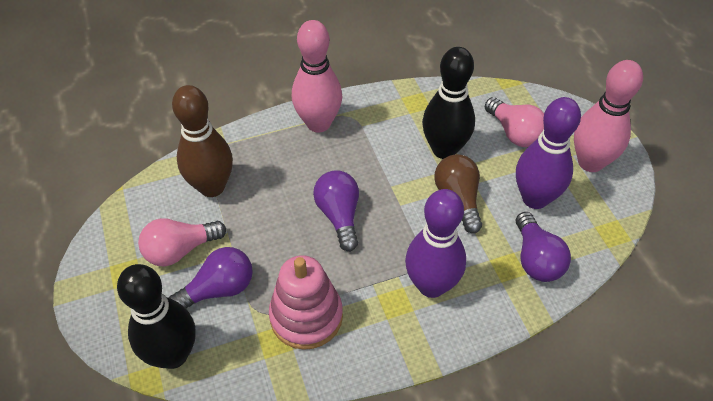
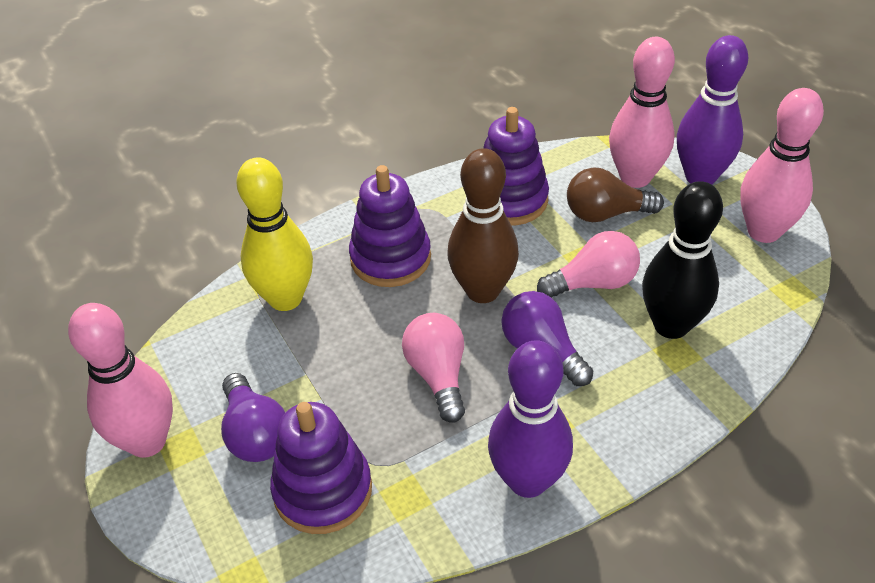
black bowling pin: [117,264,196,369] [422,47,475,159] = 2 -> [642,181,723,339] = 1
pink bowling pin: [292,20,342,133] [574,60,643,172] = 2 -> [68,303,173,458] [609,37,675,188] [740,88,824,243] = 3
pink stacking toy: [269,255,343,350] = 1 -> none = 0
purple light bulb: [169,247,253,309] [313,170,359,251] [516,212,571,282] = 3 -> [221,373,285,462] [501,291,593,386] = 2
purple stacking toy: none = 0 -> [270,402,372,534] [349,165,431,287] [483,107,549,226] = 3
yellow bowling pin: none = 0 -> [236,158,313,311] = 1

